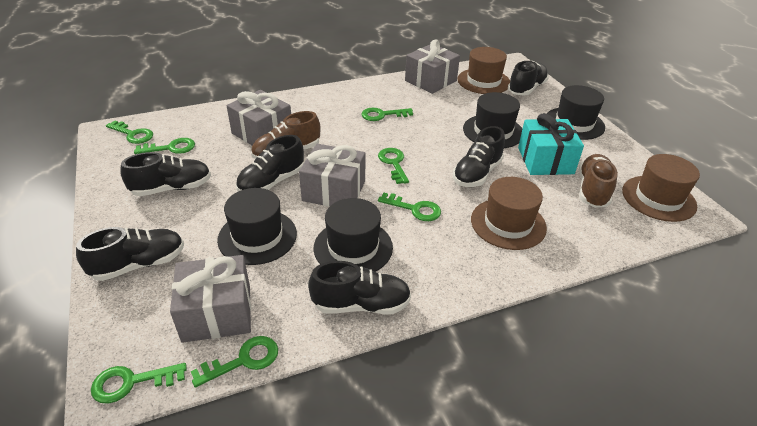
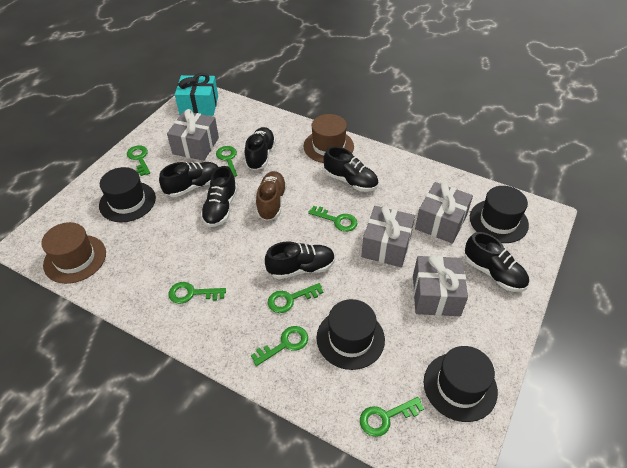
brown hat: [458,47,510,94] [471,177,547,250] [622,154,700,222] = 3 -> [41,222,106,284] [304,114,354,163] = 2
brown shoe: [251,111,320,159] [579,154,618,208] = 2 -> [256,171,287,221] = 1

